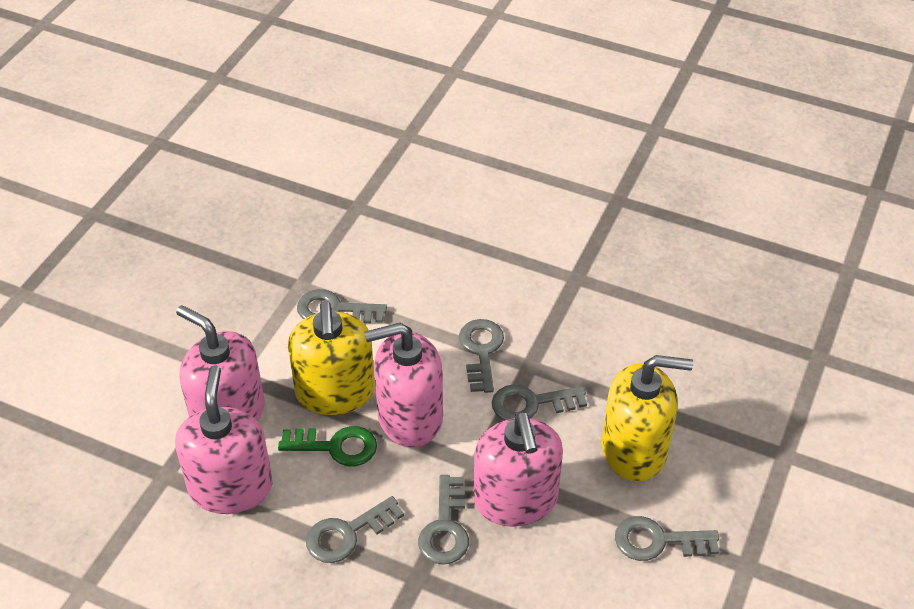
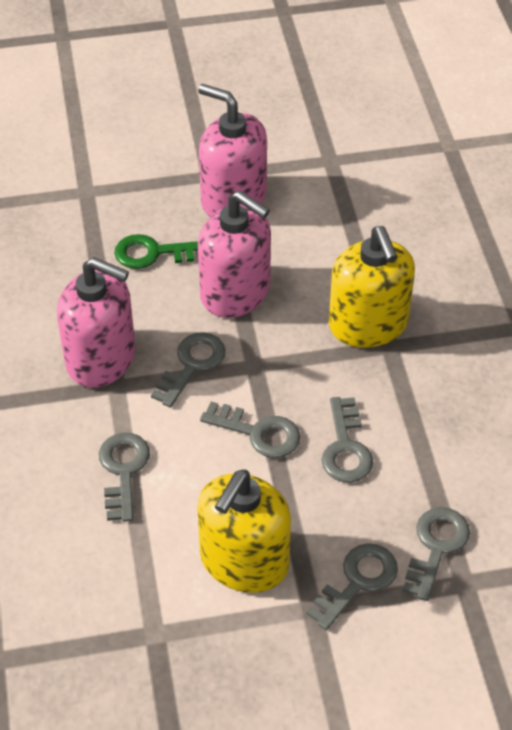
pink soap dispenser: [175,365,273,514] [176,305,265,421] [364,323,443,447] [474,411,563,527] = 4 -> [57,257,135,388] [198,84,267,217] [198,191,271,318] = 3

